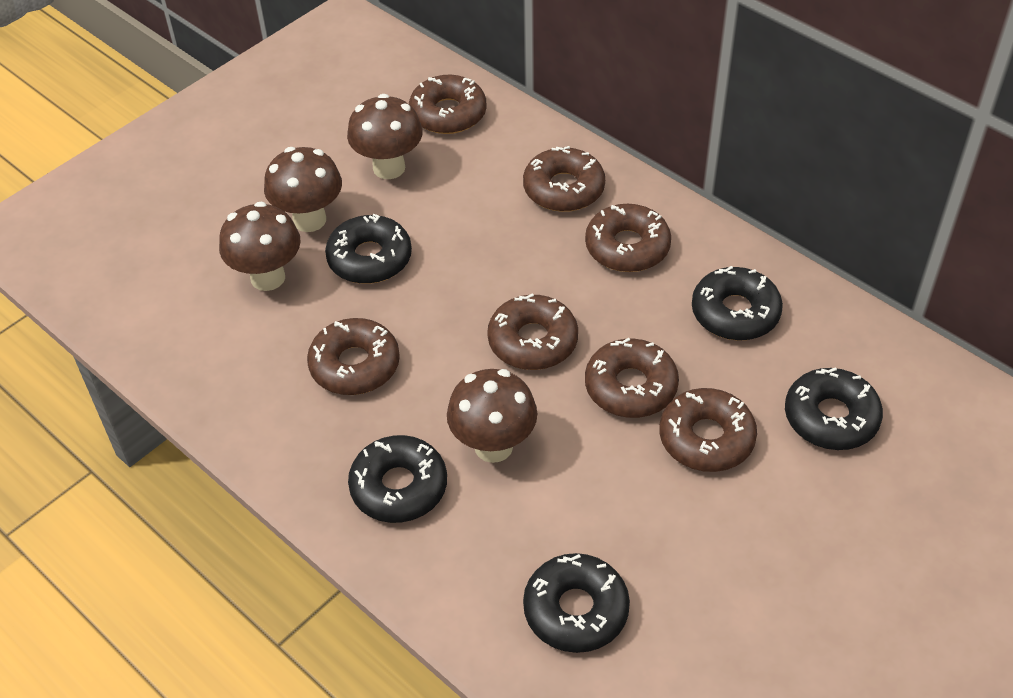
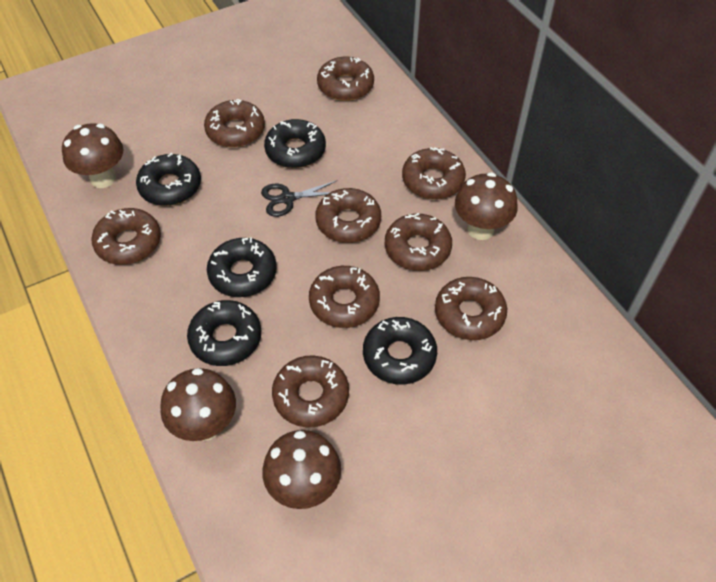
black scissors: none = 0 -> [261,181,336,217] = 1
brown donut: [307,318,400,395] [409,75,487,134] [487,293,578,370] [523,146,605,212] [585,204,671,272] [585,338,679,418] [660,388,757,472] = 7 -> [91,208,161,265] [204,99,265,147] [272,355,349,427] [309,266,380,328] [316,188,381,243] [317,57,374,101] [385,213,452,271] [402,147,466,199] [435,277,507,340] = 9

